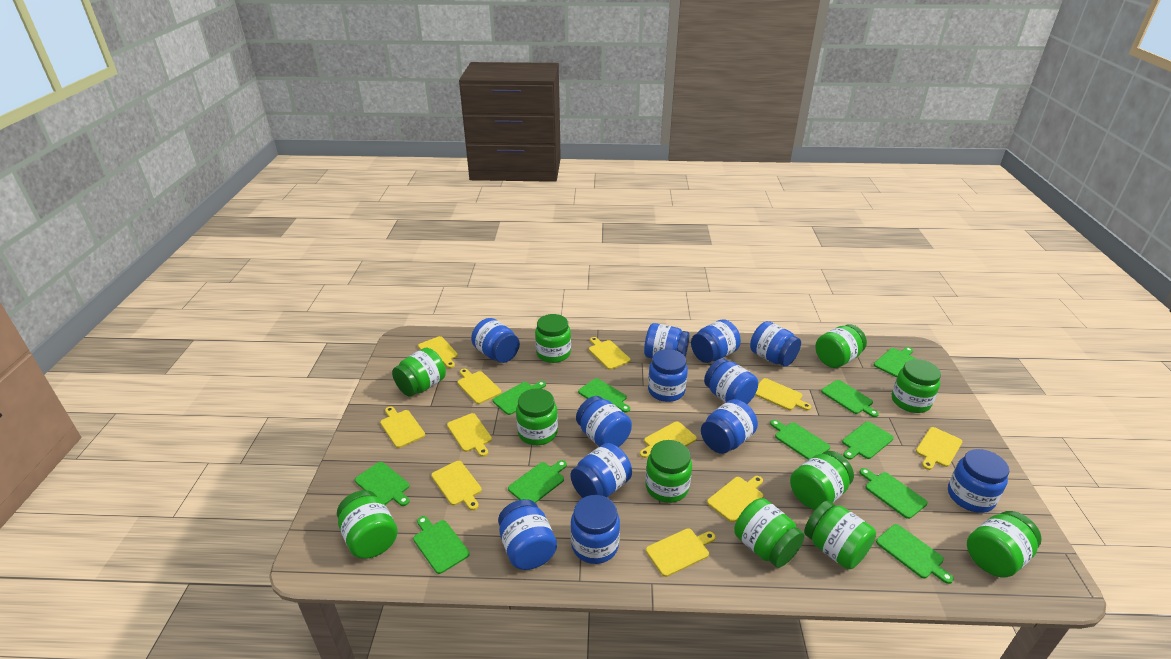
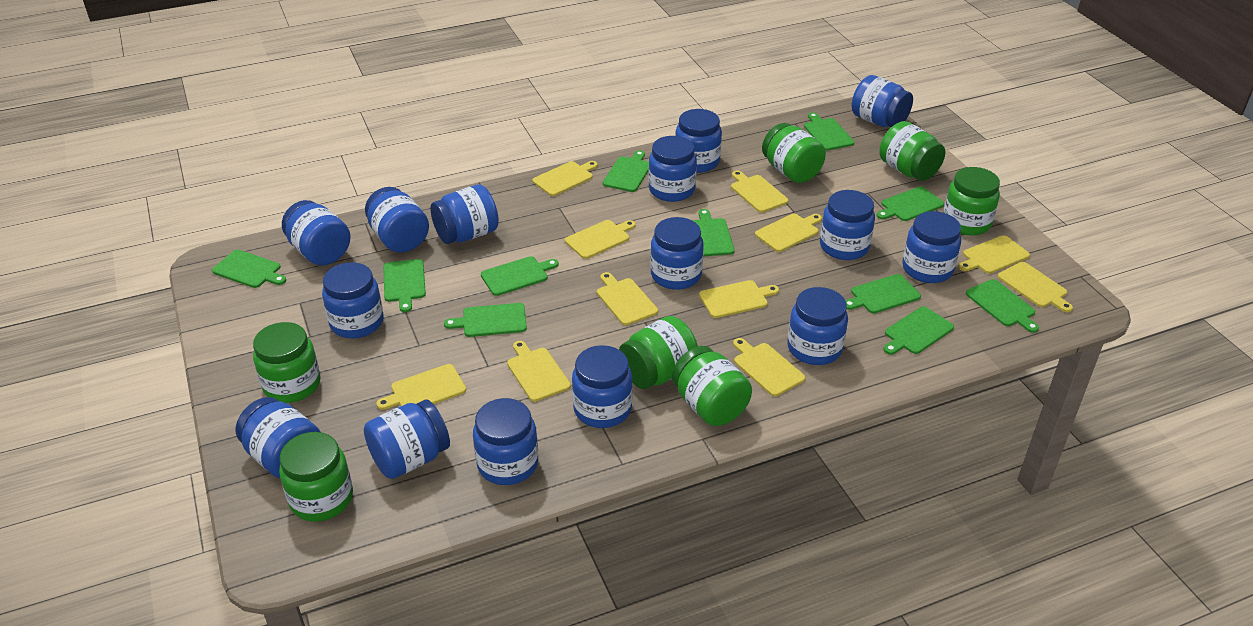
blue jar: [471,318,520,363] [498,499,557,570] [571,443,632,498] [571,495,620,564] [576,396,632,447] [644,323,689,358] [648,349,688,402] [691,319,741,363] [701,399,758,454] [704,358,758,404] [750,321,801,367] [948,449,1009,513] = 12 -> [236,397,320,478] [282,200,351,265] [322,262,384,339] [364,399,450,479] [365,187,429,252] [431,184,499,244] [473,398,538,485] [572,345,633,428] [648,136,697,202] [650,217,704,290] [675,109,722,173] [787,287,848,365] [820,190,875,260] [852,75,913,127] [902,211,961,283] = 15
green jar: [337,490,398,559] [392,348,446,397] [516,388,558,445] [535,314,571,363] [645,440,692,503] [734,498,804,568] [790,451,854,510] [804,500,876,569] [815,324,867,368] [892,359,941,413] [967,511,1042,578] = 11 -> [253,322,321,403] [279,432,353,522] [619,316,698,389] [672,346,752,426] [762,123,826,183] [879,121,945,181] [943,167,1000,235] = 7

